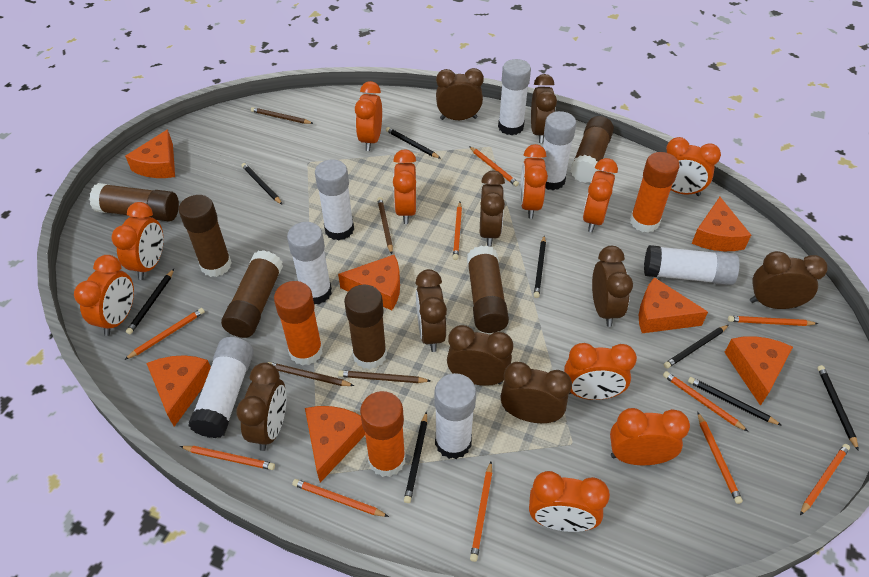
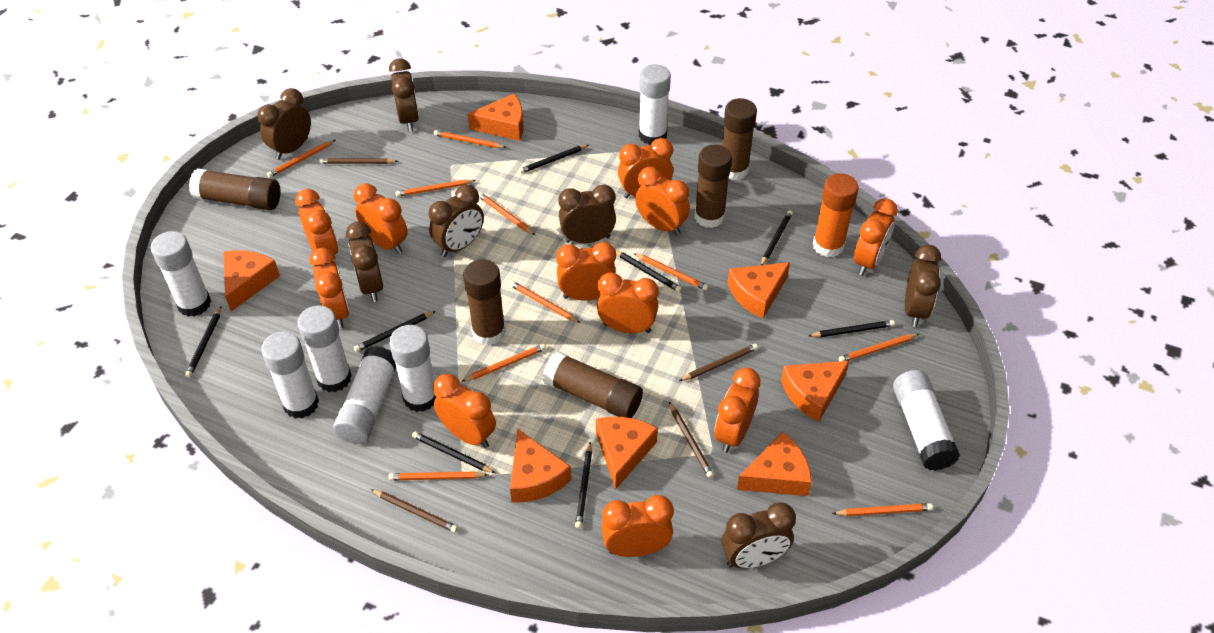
brown clock: [237,362,287,451] [416,269,447,352] [436,68,484,120] [447,325,513,386] [480,171,505,247] [501,362,572,423] [531,74,557,143] [592,246,633,327] [750,251,828,309] = 9 -> [257,88,311,160] [346,222,383,302] [389,58,419,132] [428,185,484,257] [559,185,616,243] [722,502,796,569] [905,245,941,327] = 7
brown glue stick: [89,183,179,221] [179,195,232,277] [221,250,283,338] [344,285,387,369] [467,246,509,333] [570,116,614,183] = 6 -> [189,168,280,210] [463,259,506,345] [543,351,643,418] [694,145,732,228] [722,98,757,180] = 5
orange clock: [74,255,134,336] [112,202,163,280] [355,81,382,151] [393,149,416,224] [520,144,548,219] [529,471,610,532] [564,343,637,400] [583,158,618,232] [610,408,690,465] [666,137,721,196] = 10 -> [295,189,338,255] [309,247,349,329] [354,183,408,254] [433,374,496,448] [556,242,616,301] [597,272,658,333] [601,495,673,557] [618,138,673,198] [635,167,690,236] [714,368,760,453] [854,198,898,276] = 11
orange glue stick: [274,281,323,366] [360,391,406,477] [630,152,679,233] = 3 -> [813,173,859,257] = 1

